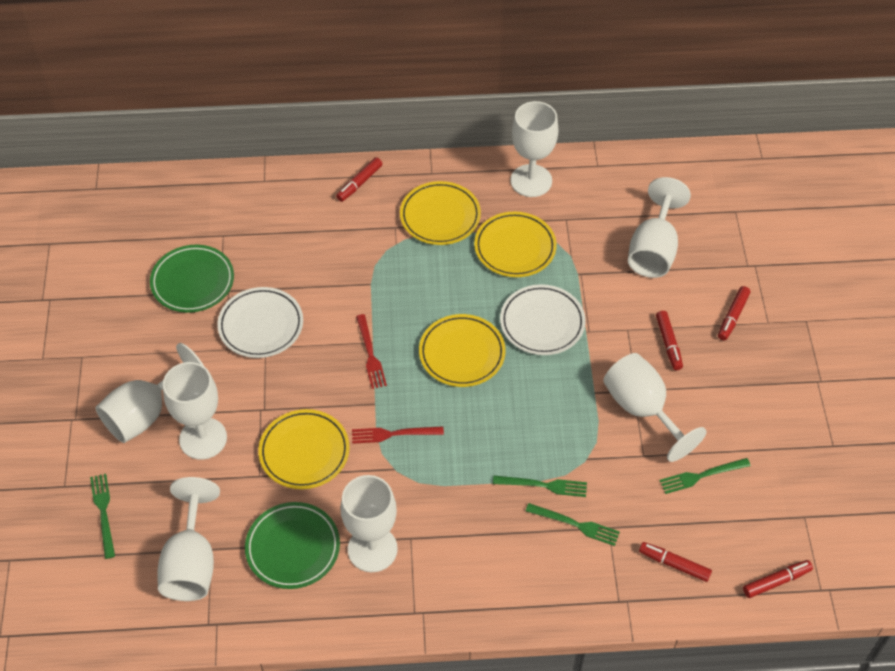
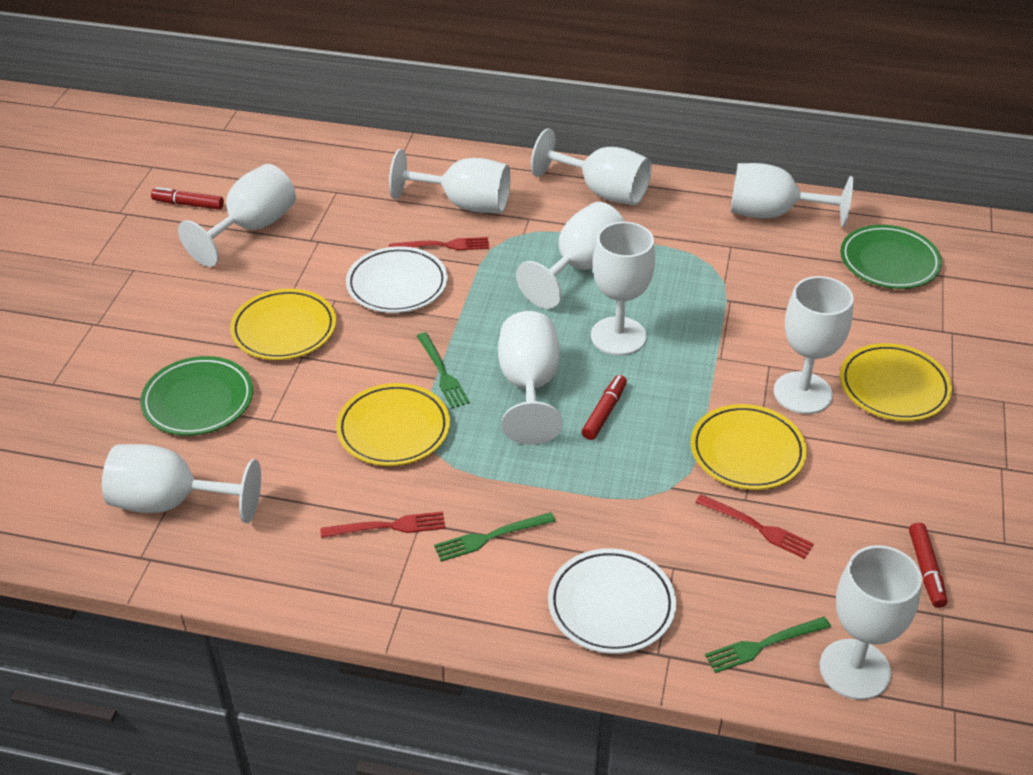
green fork: [90,474,115,559] [493,476,587,497] [526,503,620,546] [659,458,751,494] = 4 -> [417,332,470,408] [434,512,555,562] [705,617,831,673] = 3
red fork: [352,426,444,444] [356,314,387,389] = 2 -> [320,511,445,538] [389,237,489,250] [696,494,814,559] = 3
red marker: [336,157,382,202] [639,542,712,582] [656,311,683,370] [718,286,750,340] [743,560,813,598] = 5 -> [151,187,224,210] [582,375,627,440] [909,523,947,608] = 3
white goblet: [96,343,205,443] [157,477,220,601] [163,362,227,460] [340,475,398,572] [510,101,559,197] [603,353,707,462] [628,177,691,278] = 7 -> [102,444,261,523] [178,164,296,267] [389,149,511,213] [498,311,563,445] [516,202,625,309] [531,128,652,205] [591,222,655,355] [731,163,853,227] [774,276,854,414] [820,545,922,700] = 10

